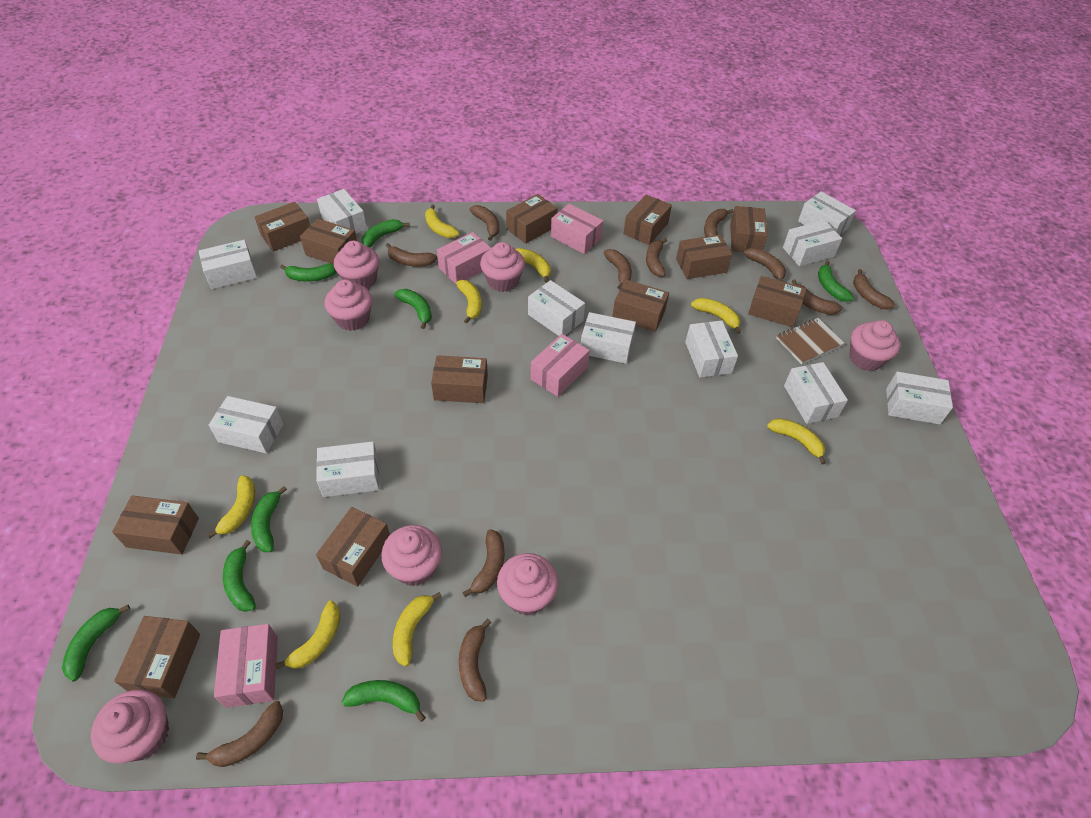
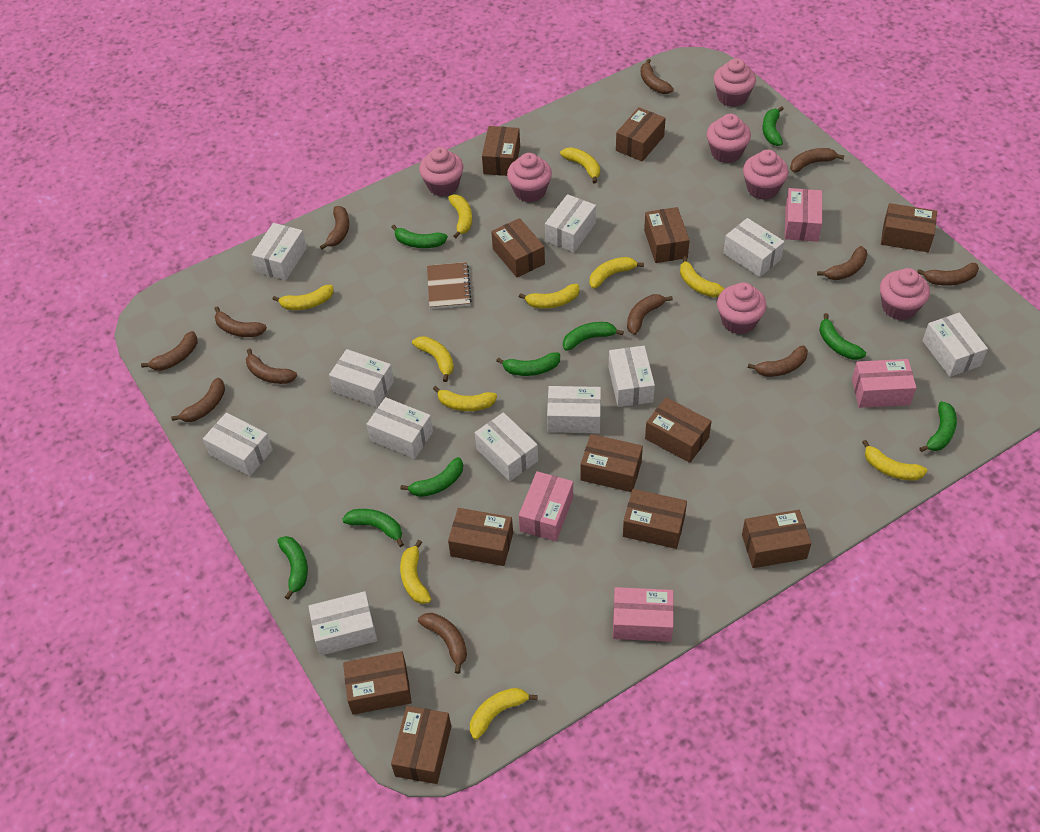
brown banana: [196,701,283,767] [386,243,437,267] [459,619,491,702] [462,529,504,597] [469,205,499,241] [604,249,632,289] [646,238,667,277] [704,209,734,237] [744,248,786,282] [792,279,842,315] [853,269,895,310] = 11 -> [141,331,197,371] [171,378,225,422] [214,306,267,337] [246,348,297,384] [320,206,349,249] [418,613,467,674] [627,294,673,335] [641,59,674,94] [748,345,808,377] [790,148,844,172] [817,246,868,280] [917,263,979,286] = 12
green banana: [62,605,130,681] [223,540,256,612] [251,486,287,552] [280,263,337,282] [342,680,426,722] [362,219,410,248] [394,289,432,329] [818,261,854,302] = 8 -> [278,536,308,600] [342,509,404,547] [391,225,448,248] [401,457,463,497] [496,352,560,376] [563,322,624,351] [763,106,784,146] [819,313,866,360] [919,401,957,452] = 9
yellow banana: [207,475,255,538] [275,601,340,669] [393,592,442,667] [425,204,459,238] [456,280,482,324] [515,248,551,283] [691,298,741,334] [767,418,826,464] = 8 -> [273,285,334,310] [400,540,431,604] [412,336,454,382] [433,386,497,411] [448,194,472,238] [470,688,537,740] [519,284,579,309] [560,147,600,184] [590,257,644,289] [680,256,725,297] [862,440,927,480] = 11

